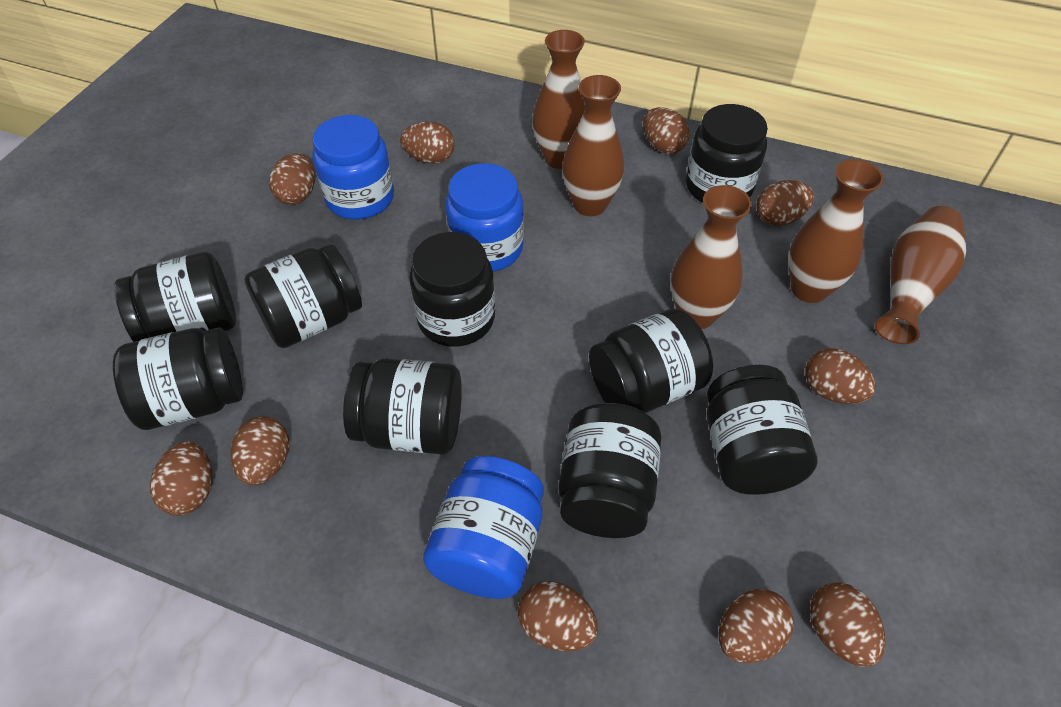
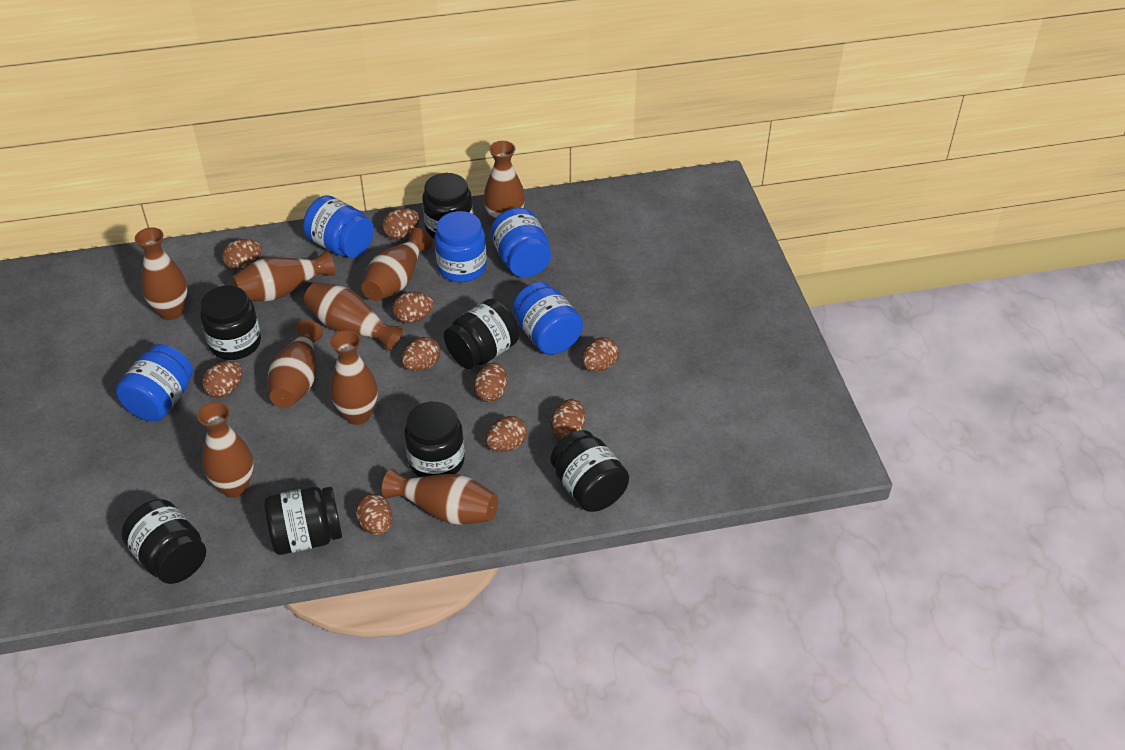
black jar: [113,327,243,430] [114,252,236,342] [244,244,362,348] [343,358,462,454] [409,232,495,347] [558,403,661,538] [589,309,713,413] [686,104,768,203] [707,365,817,495] = 9 -> [121,499,206,584] [200,285,261,360] [264,487,342,555] [404,401,465,477] [422,173,473,239] [444,299,519,369] [550,430,629,512] = 7
blue jar: [313,115,394,220] [423,456,544,599] [445,163,524,272] = 3 -> [116,344,193,421] [303,195,374,258] [435,211,487,282] [490,208,551,277] [513,282,583,355] = 5
brown vase: [532,30,586,169] [562,75,624,217] [671,185,752,329] [788,159,884,303] [875,206,966,344] = 5 -> [135,227,187,320] [197,402,254,498] [231,250,335,301] [268,320,323,408] [304,282,403,351] [330,330,378,425] [361,228,433,301] [382,469,498,525] [484,141,525,222] = 9

